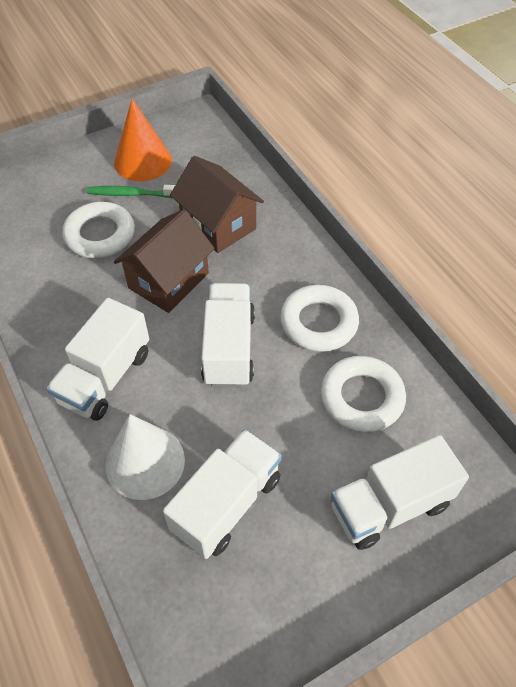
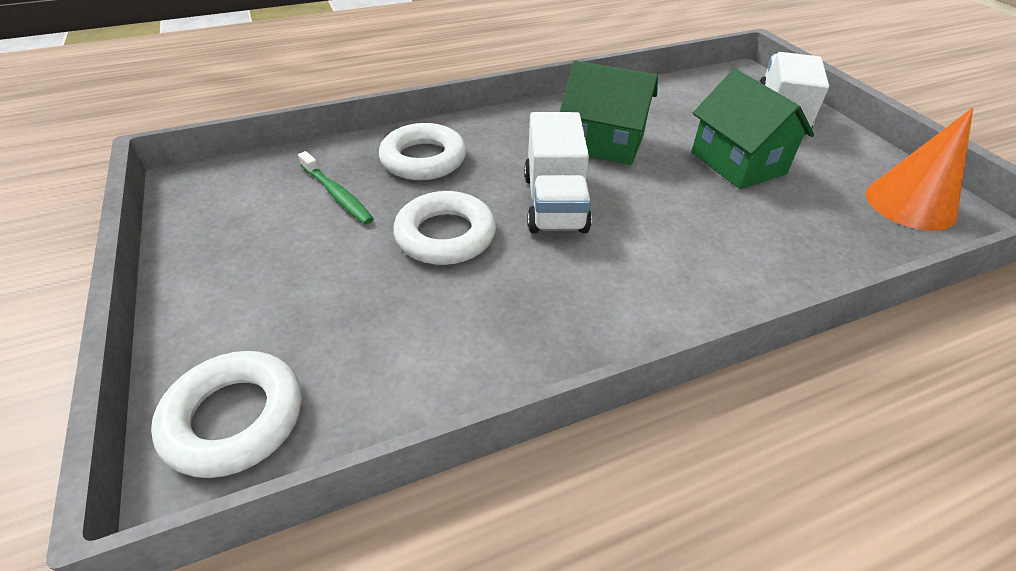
brown house: [114,209,215,313] [170,156,264,253] = 2 -> none = 0
green house: none = 0 -> [560,61,658,165] [691,69,814,189] = 2
white cone: [105,414,185,500] = 1 -> none = 0
white truck: [47,298,149,421] [163,429,282,559] [201,283,255,387] [331,435,469,550] = 4 -> [524,112,592,233] [759,52,829,128] = 2

